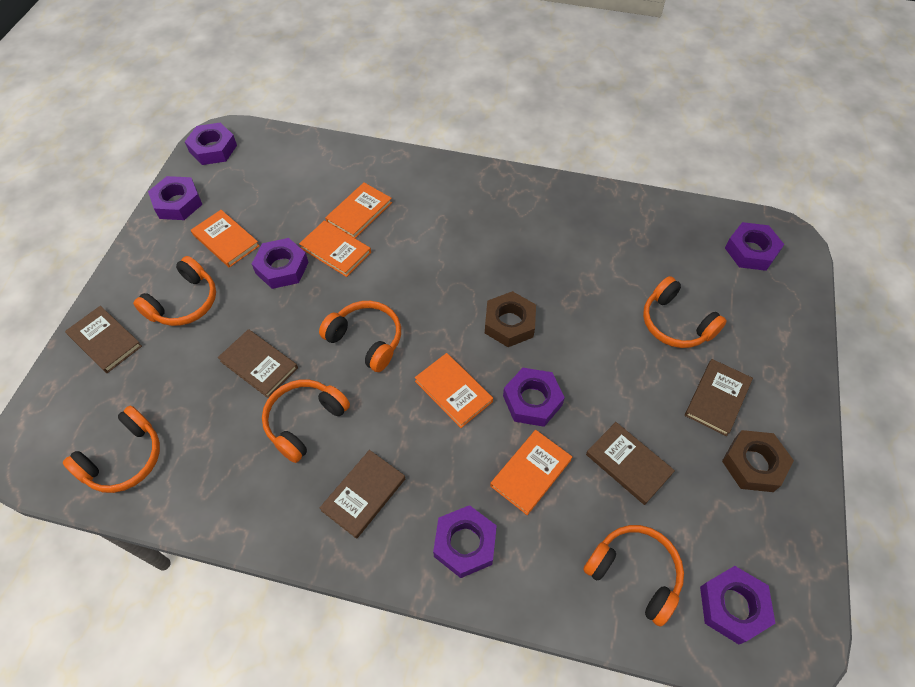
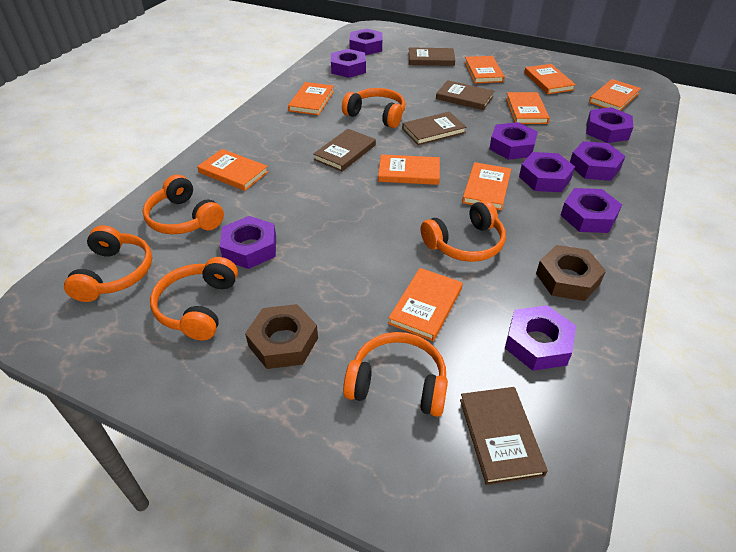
orange book: [191,210,259,268] [299,220,371,277] [325,183,392,238] [415,353,493,428] [490,430,572,515] = 5 -> [197,149,268,191] [288,82,334,115] [378,154,440,185] [388,268,463,341] [462,162,511,210] [464,56,505,83] [506,92,550,124] [524,64,576,94] [589,79,641,111] = 9
purple nut: [148,176,203,220] [185,123,237,165] [252,238,309,289] [433,505,497,578] [503,368,565,427] [700,566,776,644] [725,222,784,271] = 7 -> [220,216,276,269] [331,49,366,78] [349,29,383,55] [489,122,538,160] [505,305,576,371] [519,152,575,192] [560,188,622,233] [570,141,625,181] [586,107,633,143] = 9

